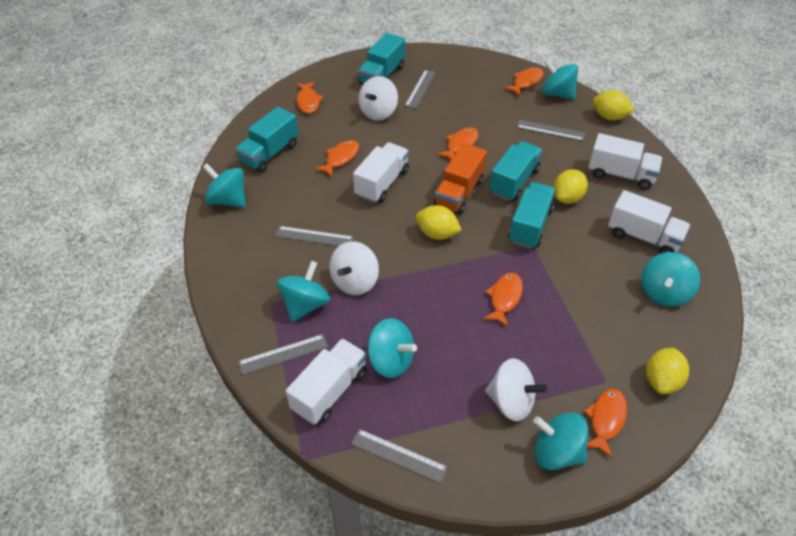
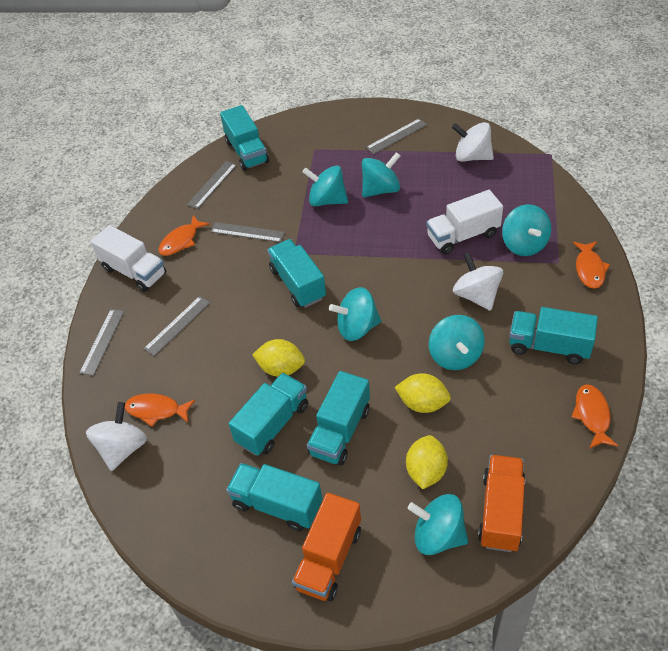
orange fish: [296,82,324,114] [314,140,359,177] [437,127,479,160] [483,273,523,327] [504,67,543,96] [584,389,627,458] = 6 -> [125,394,195,427] [159,215,210,256] [572,384,618,449] [573,241,610,289] = 4
orange truck: [434,143,487,214] = 1 -> [292,493,361,602] [478,455,525,552] = 2
turquoise truck: [235,107,298,173] [358,33,405,84] [489,141,542,201] [508,182,555,249] = 4 -> [220,105,269,171] [226,463,322,531] [228,373,308,456] [267,239,326,308] [307,371,370,466] [509,307,598,364] = 6
white truck: [286,338,367,425] [353,142,409,203] [588,133,663,190] [608,190,691,254] = 4 -> [90,225,166,292] [426,190,503,254] = 2
yellow lemon: [416,205,461,240] [553,169,588,204] [593,90,634,120] [646,348,689,394] = 4 -> [252,339,305,377] [395,373,451,413] [406,435,448,489] = 3

